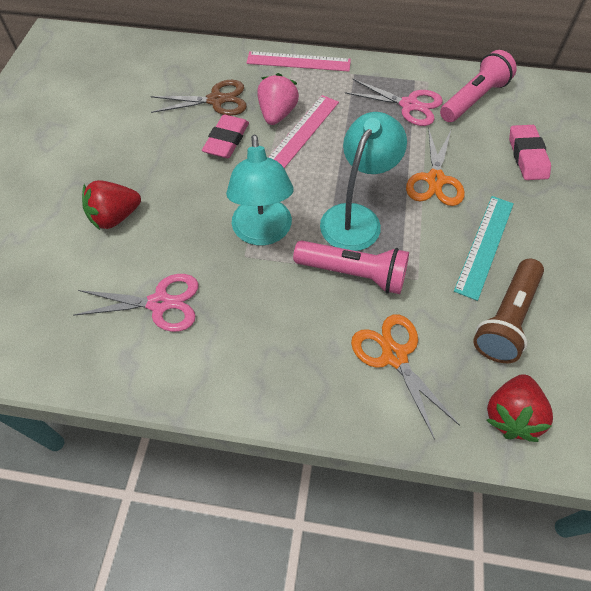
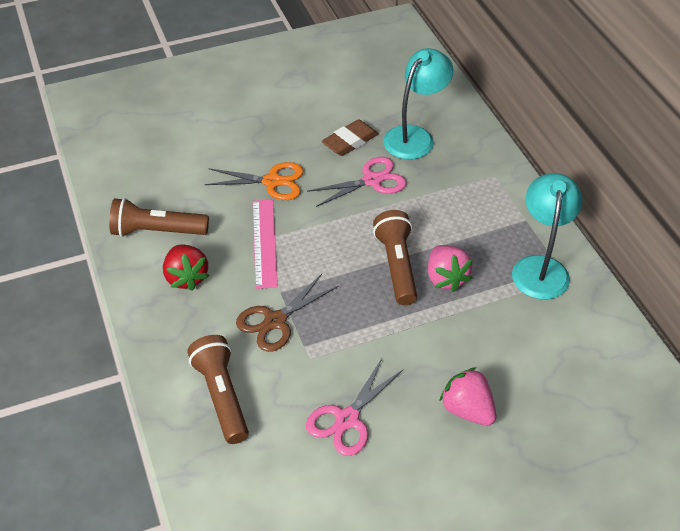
brown eraser: none = 0 -> [322,119,378,156] = 1
brown flashlight: [473,259,544,363] = 1 -> [109,198,209,237] [187,335,249,444] [373,210,417,305] = 3
orange scissors: [351,314,460,440] [406,128,465,206] = 2 -> [205,162,304,200] = 1
pink eraser: [202,115,249,158] [509,125,551,180] = 2 -> none = 0
pink flashlight: [293,240,409,294] [440,50,517,122] = 2 -> none = 0
pink ruler: [247,51,351,72] [268,95,339,168] = 2 -> [253,199,278,289] = 1
pink strawberry: [257,73,299,125] = 1 -> [428,245,472,292] [440,367,496,426] = 2
red strawberry: [82,180,141,230] [486,374,553,442] = 2 -> [163,244,209,291] = 1
turquoise ruler: [454,196,514,301] = 1 -> none = 0

